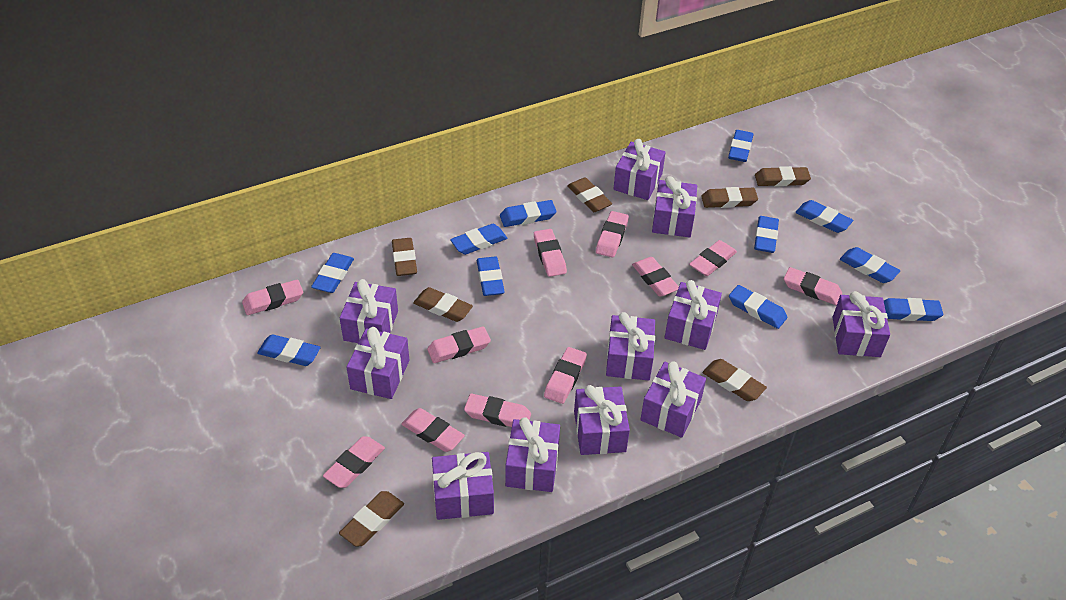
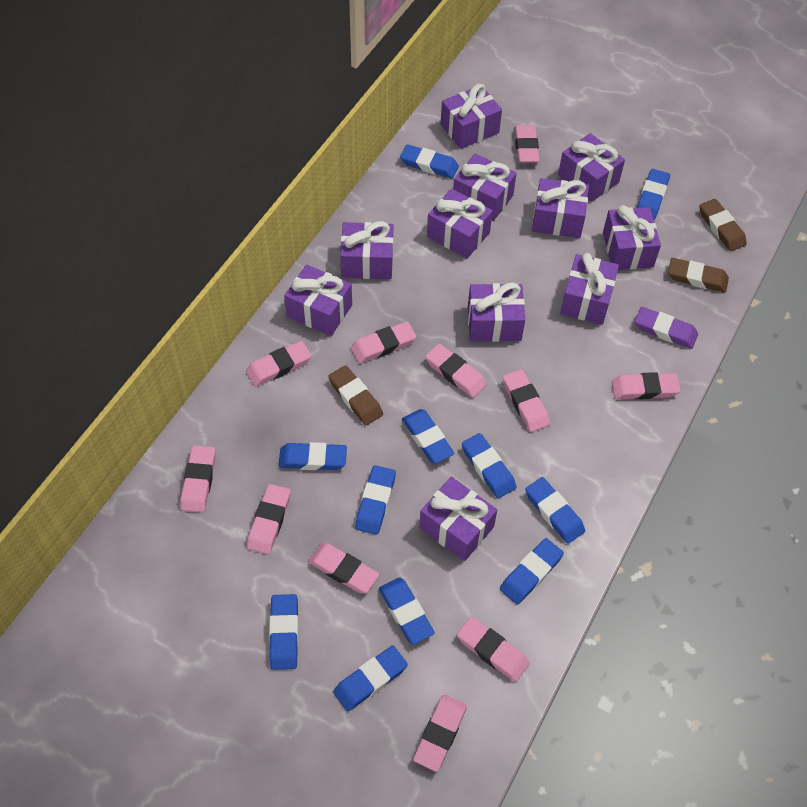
brown eraser: [339,491,404,547] [392,238,417,276] [413,287,473,322] [567,177,612,212] [701,187,758,208] [703,359,767,401] [755,166,811,187] = 7 -> [328,365,383,425] [668,258,729,293] [699,199,747,251] = 3
purple eraser: none = 0 -> [635,307,698,349] = 1

